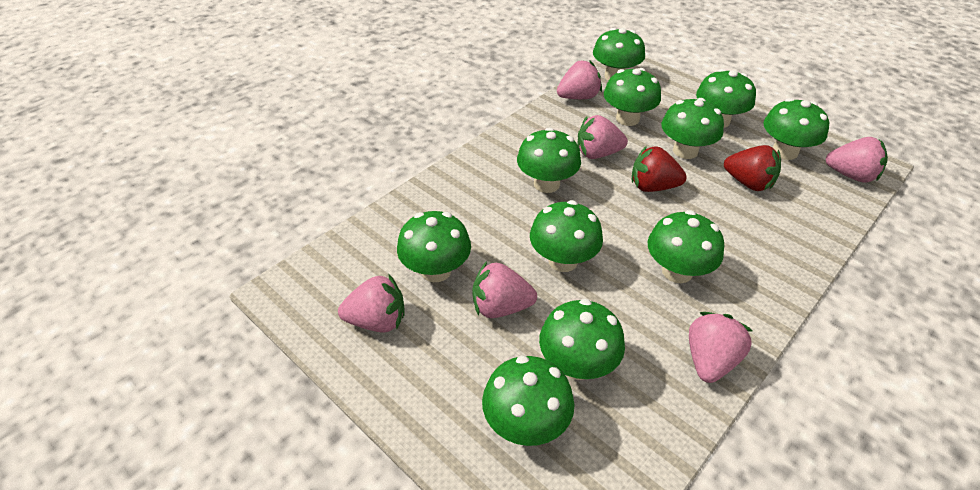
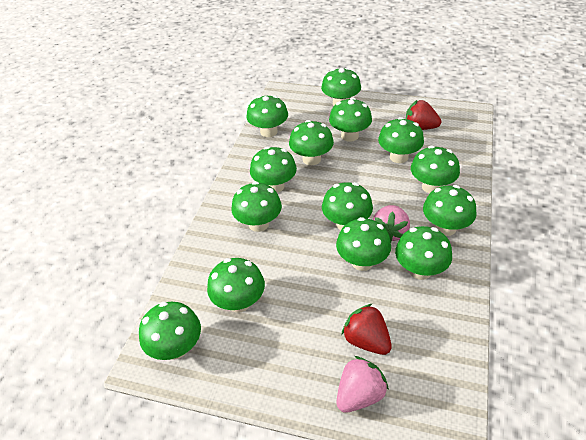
green mushroom: [397,211,471,282] [482,356,574,446] [517,127,581,193] [530,200,603,272] [539,299,625,380] [593,28,645,81] [604,68,661,126] [648,210,724,283] [661,98,724,159] [696,69,756,128] [764,98,829,160] = 11 -> [139,302,201,360] [207,258,265,313] [231,181,282,232] [247,95,288,137] [250,146,297,193] [289,120,334,165] [321,68,361,106] [322,182,373,230] [329,98,372,142] [336,217,391,271] [378,117,424,163] [395,226,452,280] [411,146,460,193] [423,185,476,236] = 14
pink strawberry: [338,275,405,333] [472,261,537,318] [557,60,602,99] [578,115,628,159] [689,312,753,383] [826,137,888,183] = 6 -> [336,356,389,413] [373,205,410,242] = 2

